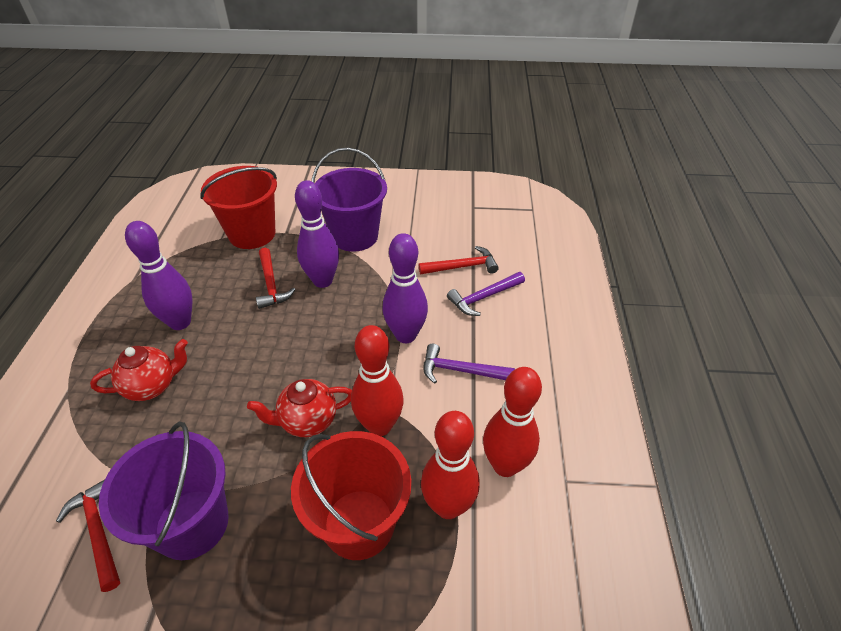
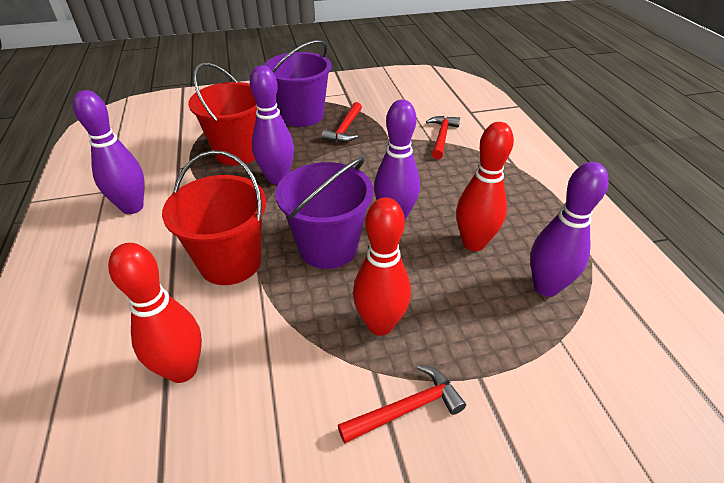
purple bowling pin: [125,221,192,330] [295,180,339,288] [382,233,428,343] = 3 -> [73,90,145,214] [250,65,294,184] [374,100,420,220] [530,162,609,297] = 4
purple hammer: [423,344,515,384] [447,272,525,316] = 2 -> none = 0
red teapot: [90,339,188,401] [247,379,352,437] = 2 -> none = 0

